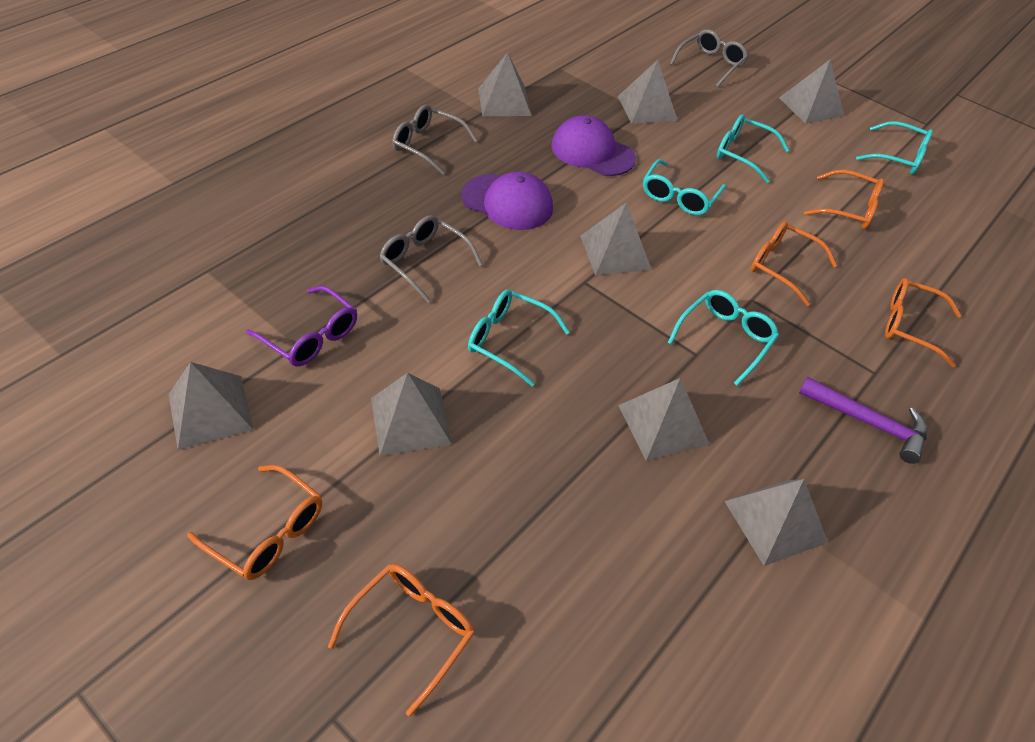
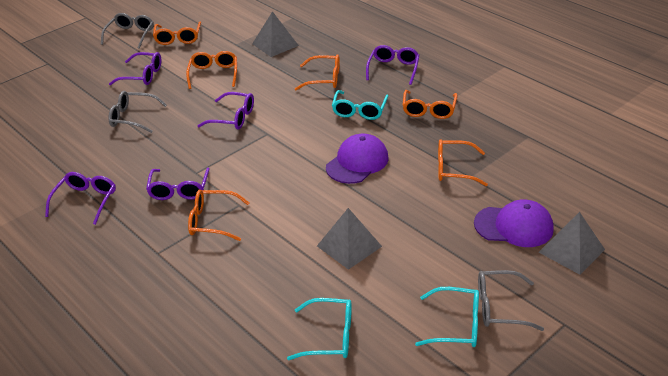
grey pyramid: [169,362,254,450] [371,373,452,456] [478,52,532,116] [580,202,652,276] [618,60,677,124] [618,378,710,461] [724,479,828,566] [779,59,844,124] = 8 -> [252,11,299,57] [317,208,382,270] [539,212,605,275] = 3
orange glasses: [187,465,322,580] [328,564,475,717] [751,221,837,306] [804,169,884,229] [885,278,962,367] = 5 -> [153,22,201,45] [186,51,237,89] [188,190,249,241] [295,54,340,90] [403,90,458,119] [438,139,488,186] = 6
purple glasses: [246,286,357,366] = 1 -> [45,172,116,225] [109,52,161,85] [146,168,209,200] [197,92,254,129] [366,45,419,85] = 5
purple hammer: [799,377,927,464] = 1 -> none = 0
turquoise glasses: [468,289,570,386] [643,159,726,215] [668,290,779,386] [717,114,789,183] [856,121,933,174] = 5 -> [287,298,352,360] [332,90,388,120] [415,287,479,347] = 3

